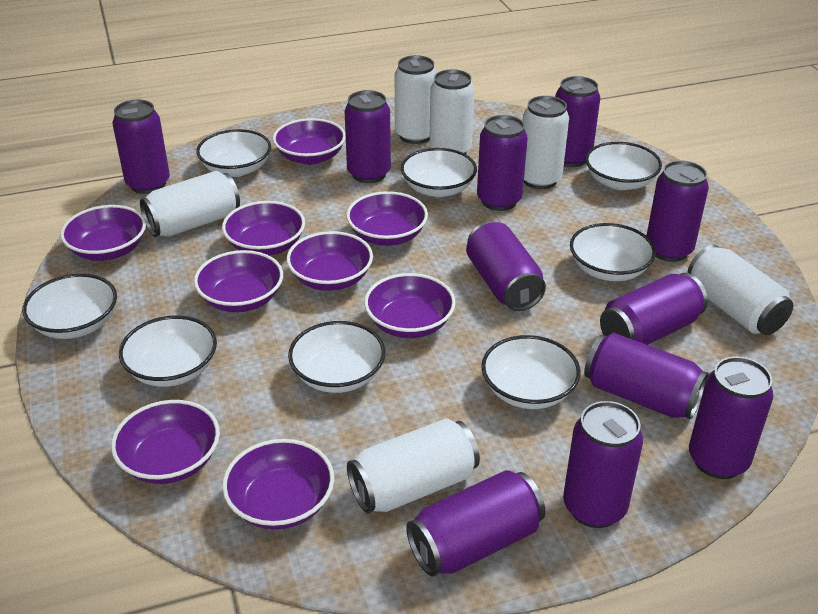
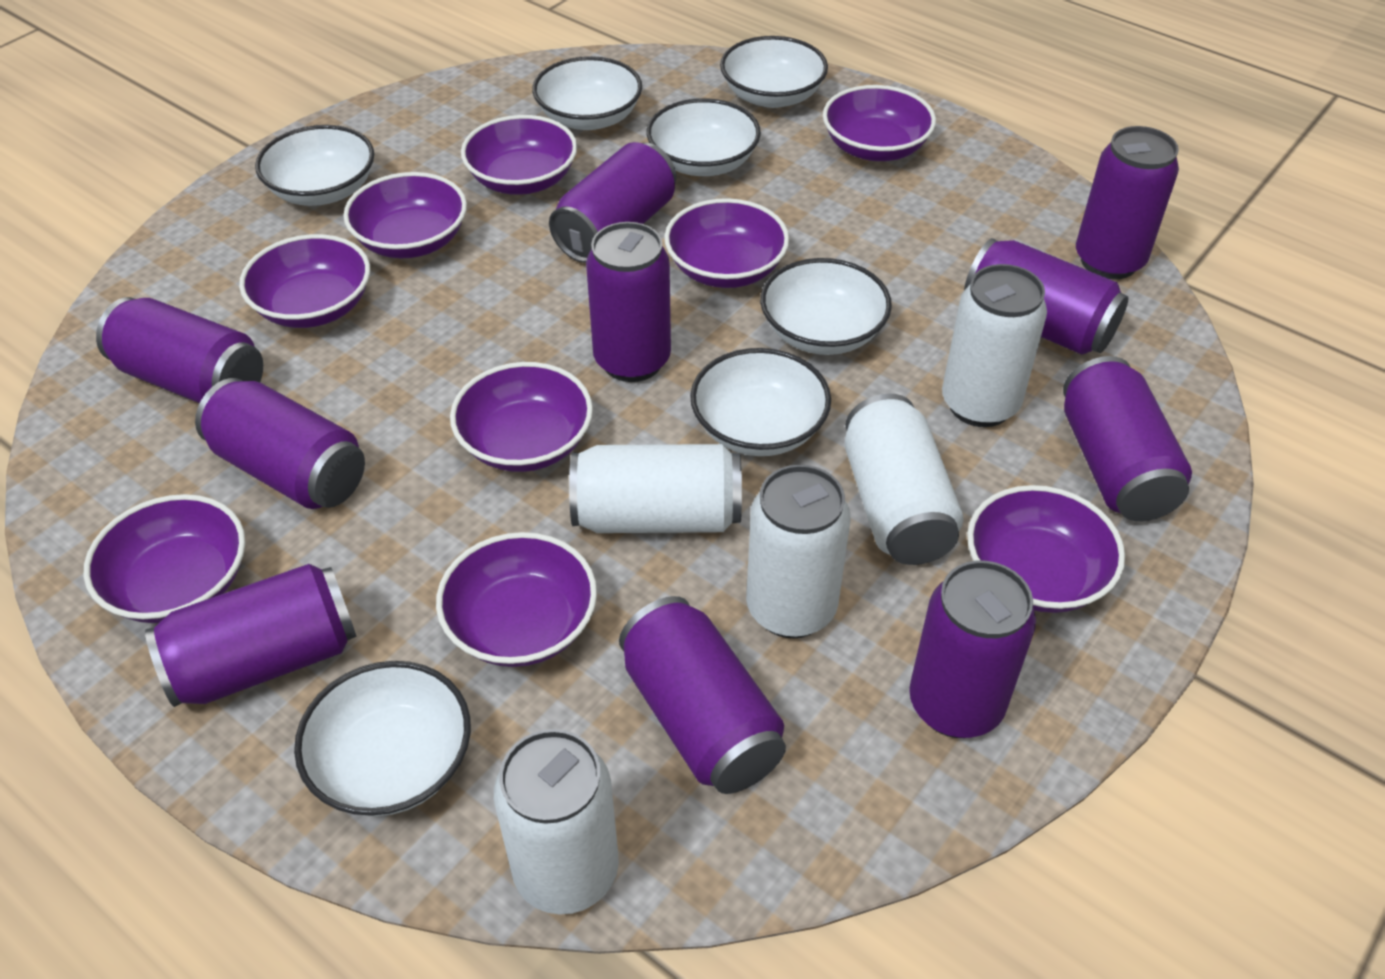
purple can: [113,100,170,194] [345,90,391,183] [406,470,545,577] [466,222,546,311] [477,115,528,211] [555,76,600,167] [563,401,643,528] [584,333,709,419] [600,273,708,345] [646,160,709,262] [689,357,773,479] = 11 -> [96,297,263,403] [145,564,356,707] [195,378,365,509] [549,142,676,263] [586,222,671,382] [619,596,786,794] [909,561,1036,738] [964,238,1129,355] [1063,356,1192,521] [1076,126,1179,280] = 10
white bowl: [22,274,117,339] [119,316,217,387] [196,129,271,177] [288,321,385,393] [401,148,477,197] [481,335,581,409] [570,223,656,281] [585,142,662,190] = 8 -> [255,125,374,206] [294,661,471,816] [532,56,642,130] [647,98,761,176] [690,348,831,456] [720,36,828,108] [760,258,892,355] = 7
white can: [140,171,240,237] [347,418,480,514] [395,55,437,144] [429,69,475,154] [523,96,569,189] [688,245,793,335] = 6 -> [494,729,619,915] [569,444,742,533] [746,465,850,639] [844,394,964,565] [942,264,1047,427] = 5

